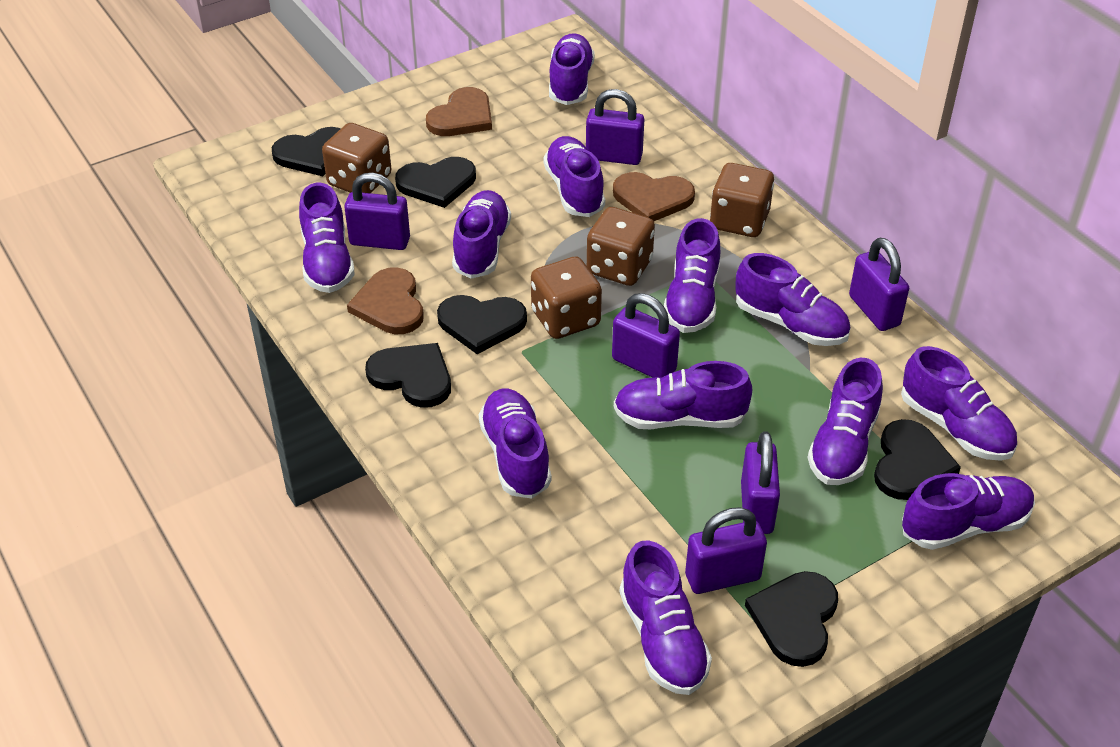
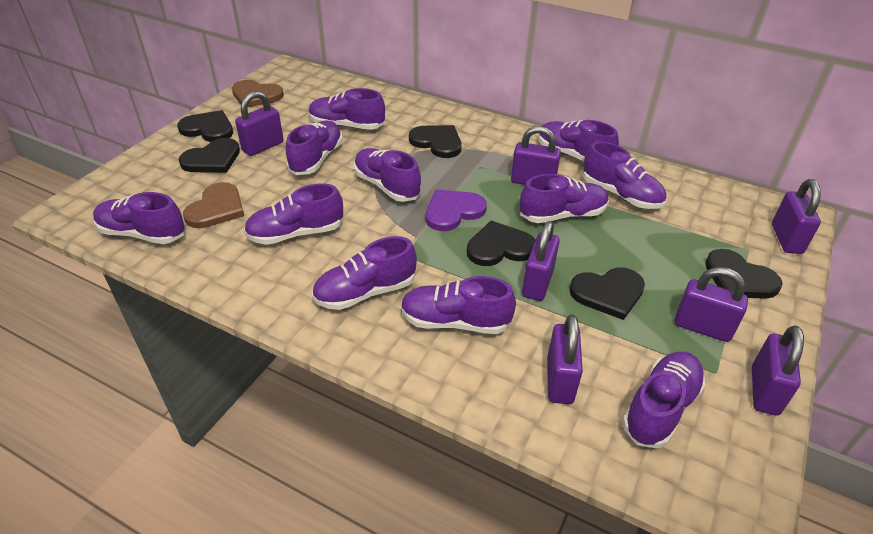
brown dice: [322,123,391,193] [531,257,602,339] [587,207,655,286] [710,163,774,237] = 4 -> none = 0
brown heart: [347,267,424,334] [426,87,492,136] [613,172,695,221] = 3 -> [183,182,244,228] [232,80,284,107] = 2
purple heart: none = 0 -> [426,190,487,231] = 1
purple padlock: [344,173,410,250] [586,89,644,165] [612,293,680,378] [685,507,767,594] [741,431,780,534] [849,238,909,331] = 6 -> [235,91,283,156] [511,126,561,185] [522,221,560,301] [547,314,583,404] [674,267,748,342] [752,325,804,416] [772,179,821,254] = 7
purple shoe: [299,183,355,293] [452,190,511,279] [479,389,552,499] [543,136,605,217] [549,33,595,105] [614,361,753,429] [619,540,712,695] [664,218,720,333] [736,253,850,346] [807,358,883,485] [901,346,1017,461] [902,473,1035,550] = 12 -> [93,192,185,244] [244,184,343,245] [286,121,343,175] [309,88,385,130] [312,236,417,310] [354,148,421,202] [401,276,516,334] [520,174,609,223] [538,120,619,161] [583,141,666,209] [622,352,706,448] = 11

